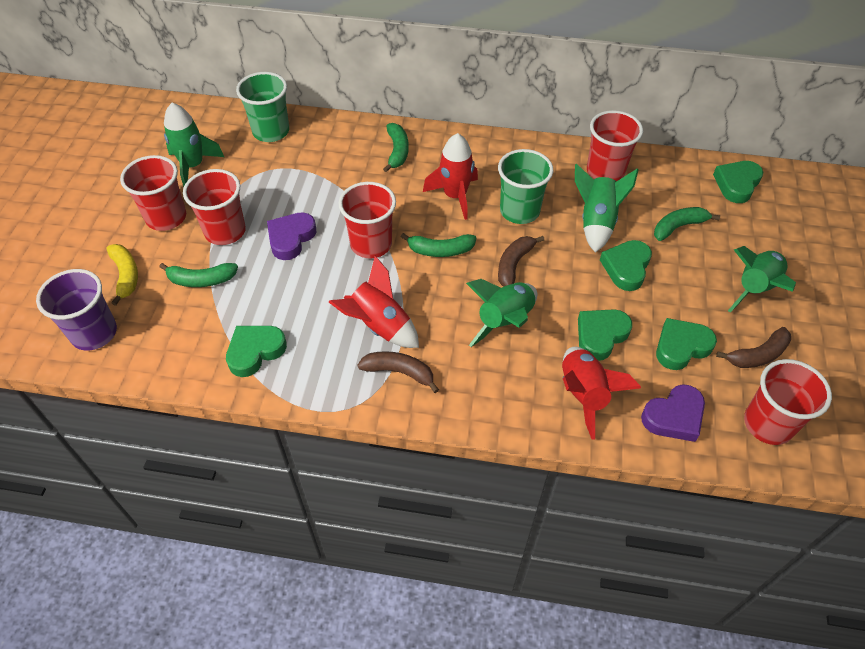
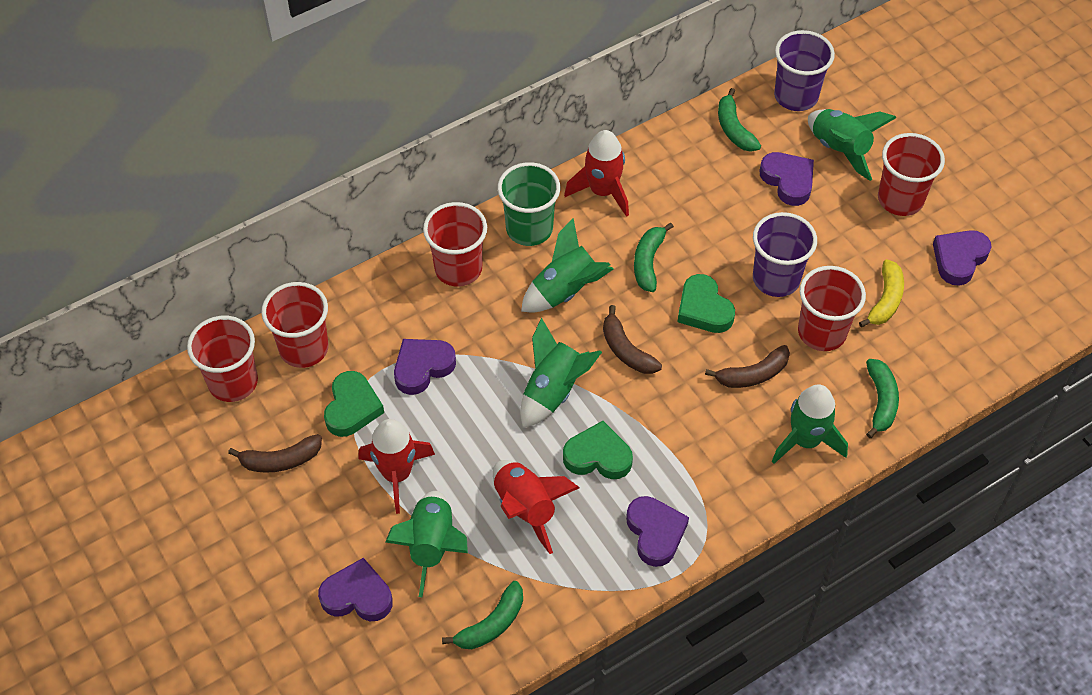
green cup: [236,72,289,142] [498,149,553,224] = 2 -> [497,162,560,246] = 1
green heart: [226,326,287,377] [578,309,632,361] [600,240,652,291] [656,318,717,370] [713,161,763,203] = 5 -> [324,371,384,437] [563,421,633,479] [677,274,735,333] = 3
green rocket: [164,103,224,187] [466,279,537,347] [575,163,639,253] [728,246,796,313] = 4 -> [386,491,468,597] [520,318,602,428] [521,218,614,313] [772,384,848,464] [808,109,896,181] = 5
purple cup: [36,269,117,351] = 1 -> [753,212,817,297] [774,30,835,111] = 2
purple heart: [267,212,316,260] [641,384,705,442] = 2 -> [318,558,393,621] [394,339,456,395] [626,496,689,567] [760,152,814,206] [933,230,992,286] = 5

